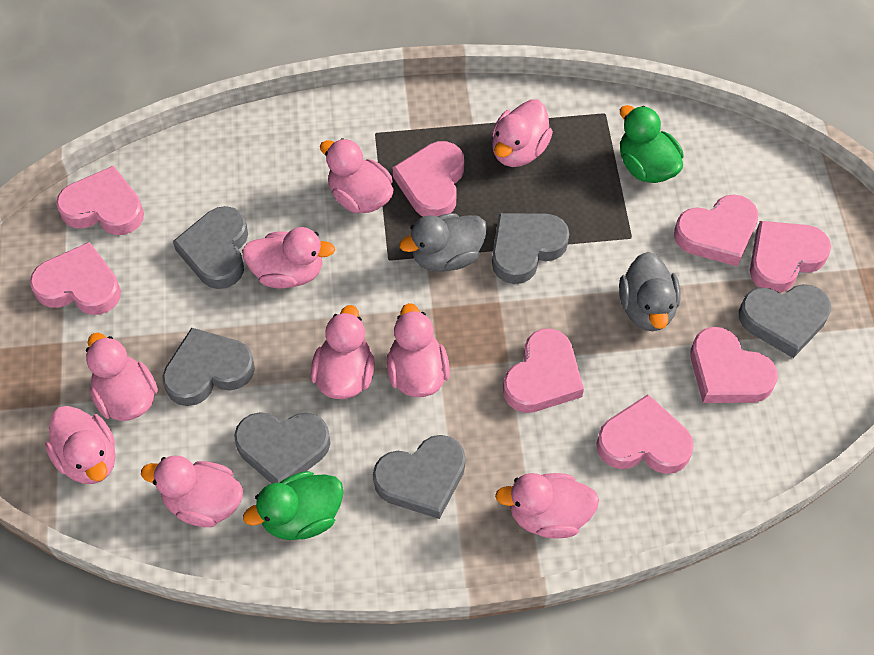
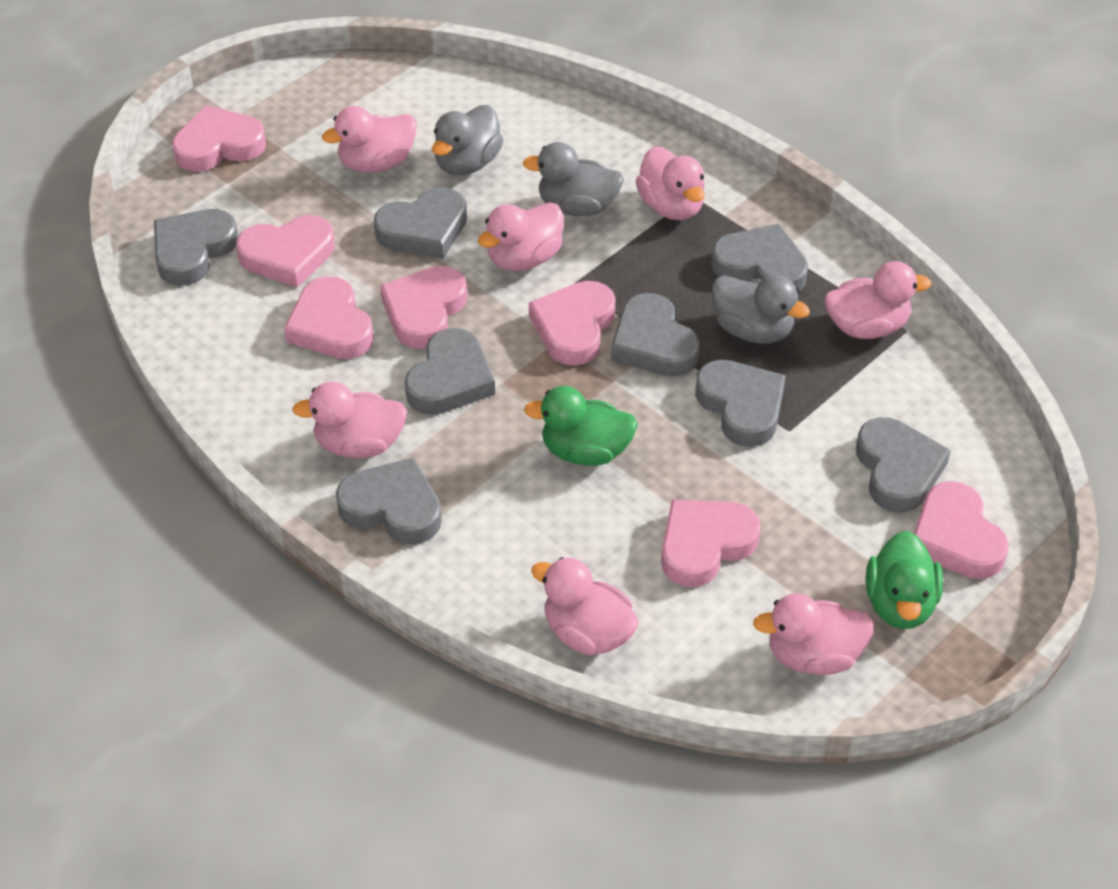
grey duck: [399,213,487,272] [619,252,681,331] = 2 -> [432,105,503,175] [523,142,624,216] [712,275,810,344] = 3
grey heart: [162,327,255,406] [173,206,248,289] [234,412,330,484] [373,435,466,519] [492,213,569,284] [739,284,831,358] = 6 -> [154,209,238,286] [336,457,442,545] [374,187,467,259] [405,328,495,415] [611,293,700,377] [695,360,786,447] [711,223,808,292] [856,417,951,512] = 8
pink duck: [45,406,116,484] [86,333,158,421] [141,455,243,527] [242,227,335,288] [311,305,375,399] [320,138,393,213] [386,303,450,397] [492,99,553,167] [495,473,599,539] = 9 -> [292,382,407,458] [322,106,417,173] [478,202,564,271] [531,557,639,655] [636,146,705,220] [753,593,874,675] [825,261,932,339] = 7
pink heart: [30,242,121,315] [56,166,144,235] [392,141,464,217] [503,328,584,413] [596,394,694,474] [674,194,759,267] [690,327,778,403] [750,221,831,293] = 8 -> [172,105,266,172] [236,215,335,288] [284,276,374,359] [380,266,467,349] [529,281,616,366] [661,500,761,587] [914,481,1009,579] = 7

